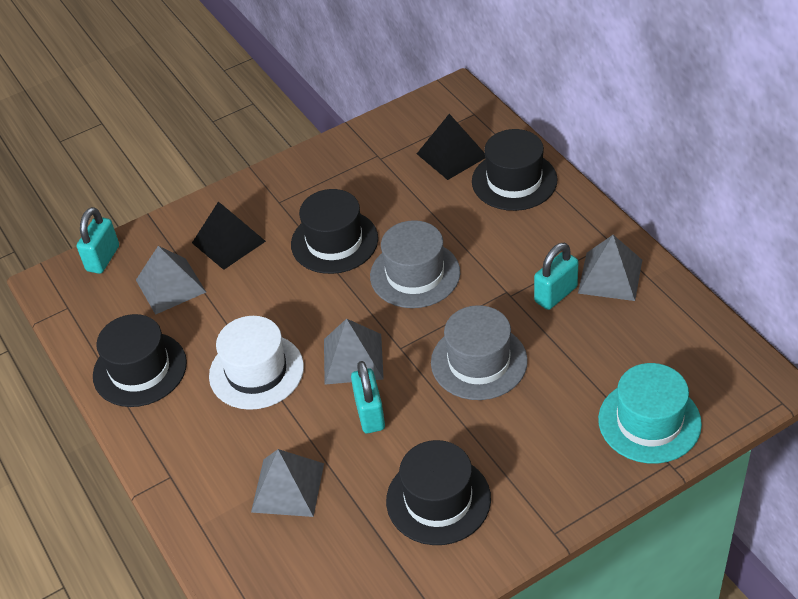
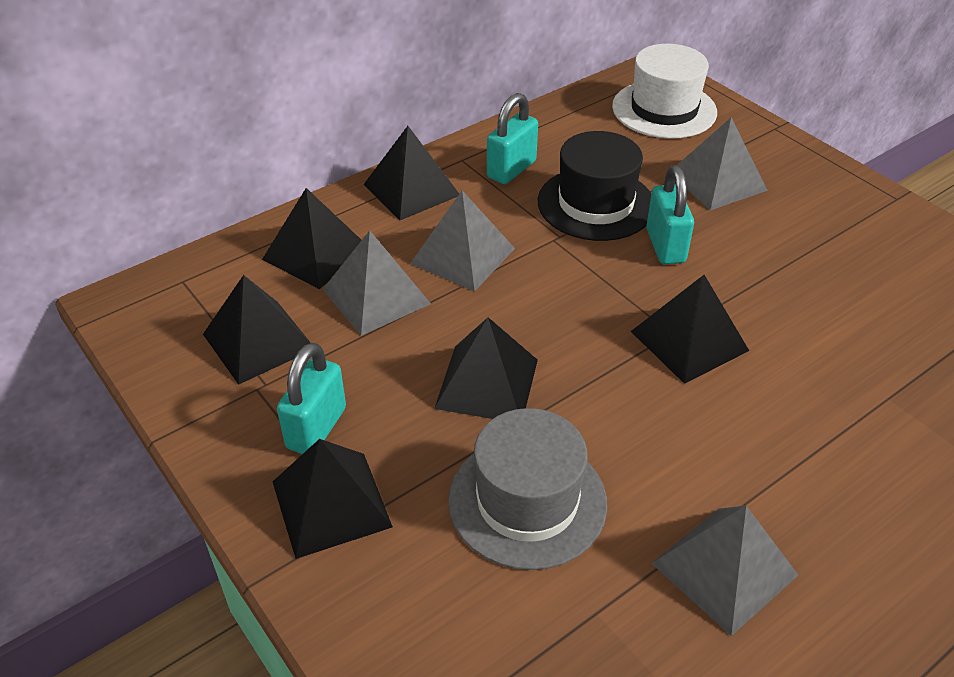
black hat: [93,314,187,407] [291,189,378,274] [386,440,491,545] [472,129,558,211] = 4 -> [538,131,651,241] = 1
black pyramid: [192,201,266,270] [417,114,485,180] = 2 -> [203,275,311,385] [262,188,361,289] [273,439,393,559] [363,126,459,220] [434,317,538,419] [631,275,749,384] = 6
grey hat: [370,220,460,308] [431,305,528,400] = 2 -> [448,408,607,570] = 1
turquoise hat: [598,363,702,464] = 1 -> none = 0

